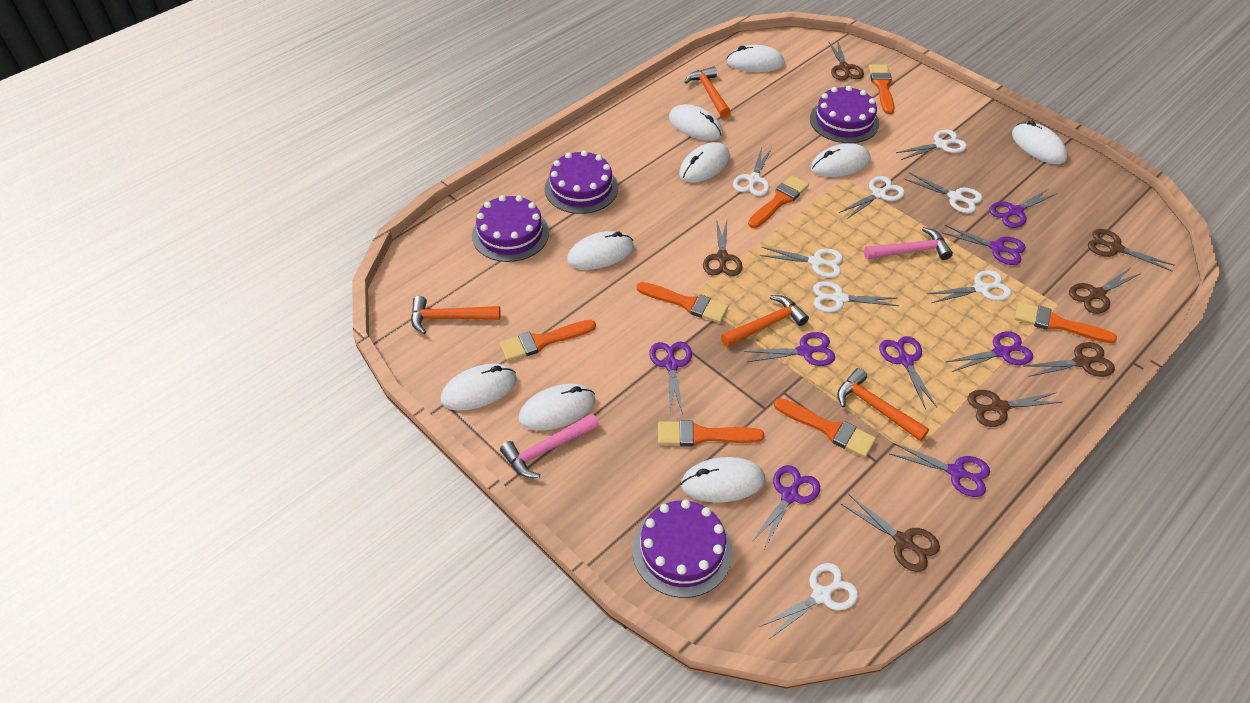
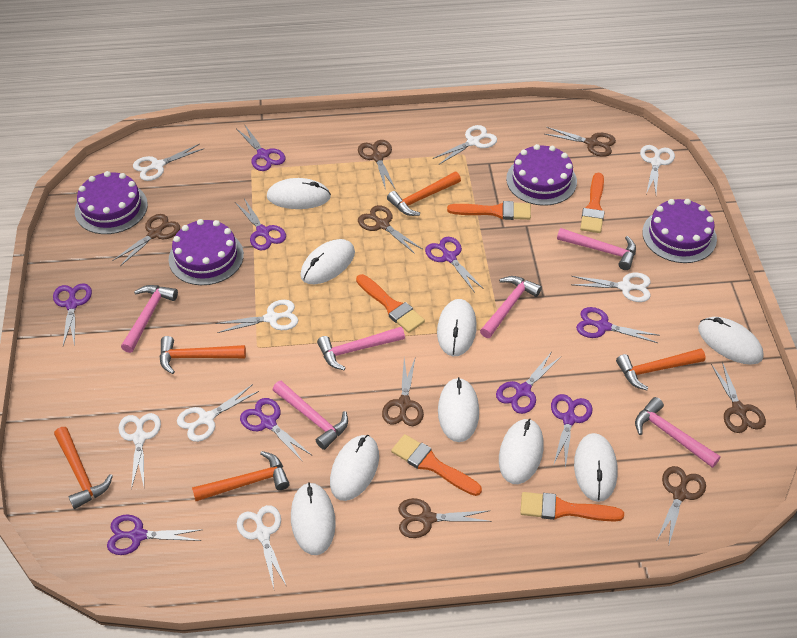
brown scissors: [703,218,743,276] [829,40,864,81] [841,494,940,572] [968,390,1062,427] [1023,342,1115,377] [1069,268,1141,314] [1088,229,1174,272] = 7 -> [112,214,180,266] [358,140,395,190] [358,205,422,254] [382,359,424,426] [398,498,491,538] [545,127,616,157] [657,466,706,547] [711,362,766,433] = 8
orange brush: [500,320,596,361] [636,282,728,323] [658,420,764,446] [748,175,809,228] [774,398,876,458] [869,64,894,114] [1015,302,1117,343] = 7 -> [356,274,425,333] [391,434,482,496] [447,201,531,220] [520,492,624,522] [580,173,604,233] = 5
orange hammer: [411,296,501,334] [685,67,731,118] [721,295,809,347] [837,368,929,441] = 4 -> [54,427,113,509] [160,336,246,374] [192,451,290,501] [387,172,461,216] [616,348,706,390] = 5
pink hammer: [500,414,599,478] [864,227,953,260] = 2 -> [121,285,178,353] [273,381,348,450] [317,327,405,370] [480,276,542,338] [557,228,636,270] [635,397,721,468] = 6
purple scissors: [649,342,692,414] [745,332,835,366] [751,465,820,549] [879,336,937,410] [889,443,990,497] [943,225,1026,265] [946,331,1033,372] [989,188,1056,228] = 8 -> [53,283,92,346] [107,514,201,555] [235,198,286,251] [237,124,286,171] [240,398,312,462] [425,237,484,293] [496,353,561,414] [551,394,592,468] [576,307,660,343] = 9

